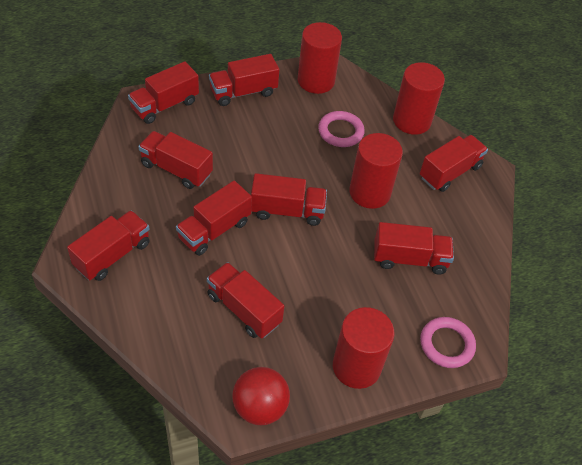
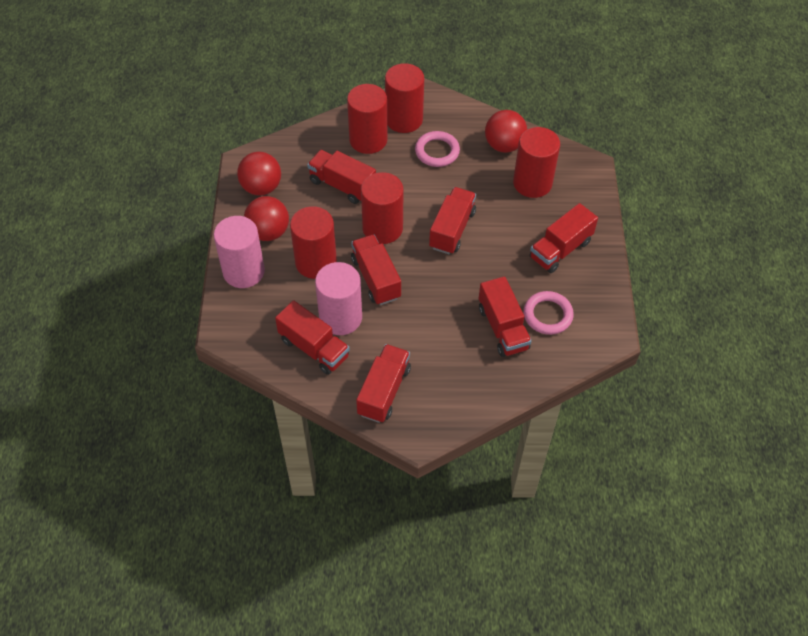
pink cylinder: none = 0 -> [214,216,265,288] [315,262,362,335] = 2
red ball: [232,367,290,425] = 1 -> [237,152,281,196] [244,196,289,241] [485,110,527,153] = 3
red cylinder: [298,22,342,94] [333,307,395,389] [349,133,403,209] [393,62,445,135] = 4 -> [290,206,337,279] [347,84,387,154] [361,172,404,244] [385,63,424,133] [513,127,560,198] = 5
red truck: [67,210,150,281] [128,61,199,124] [138,131,213,189] [176,181,252,256] [207,262,284,338] [209,54,279,106] [251,173,327,226] [374,222,454,275] [420,135,488,192] = 9 -> [275,300,350,375] [307,150,376,204] [351,234,401,305] [356,344,411,423] [429,187,476,254] [479,276,531,357] [529,203,598,273] = 7

